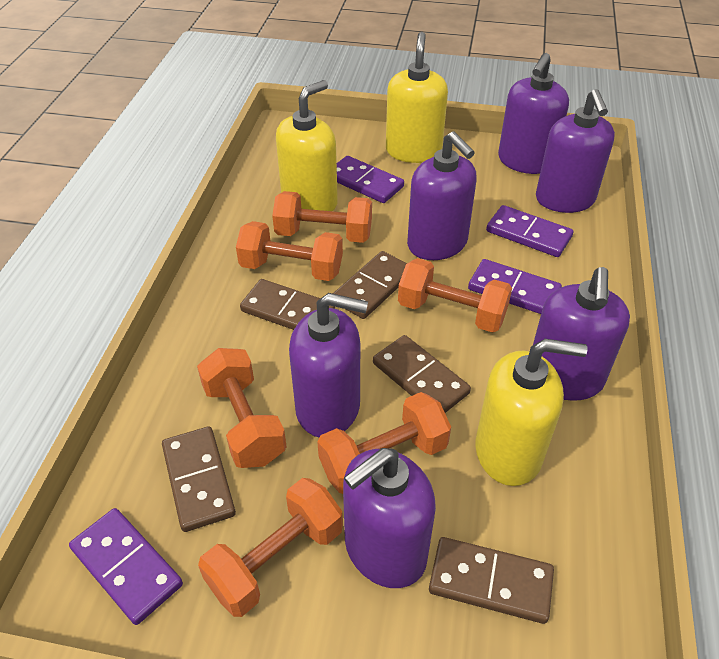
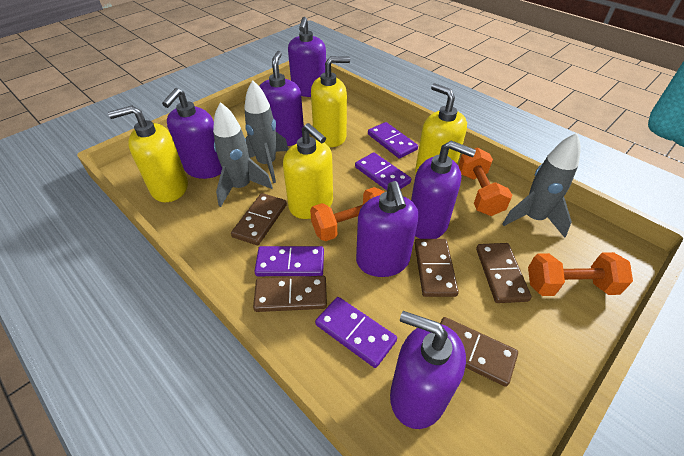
grey rocket: none = 0 -> [213,102,273,207] [244,80,288,183] [502,133,581,238] = 3
orange dumbbell: [197,348,287,468] [198,478,343,617] [236,221,343,281] [272,191,372,243] [317,392,451,494] [398,258,512,333] = 6 -> [310,187,385,241] [459,148,513,216] [528,252,633,296] = 3
yellow soap dispenser: [276,80,338,211] [386,32,448,163] [475,339,588,486] = 3 -> [108,105,188,202] [283,123,333,219] [311,56,350,147] [415,83,467,173] = 4

